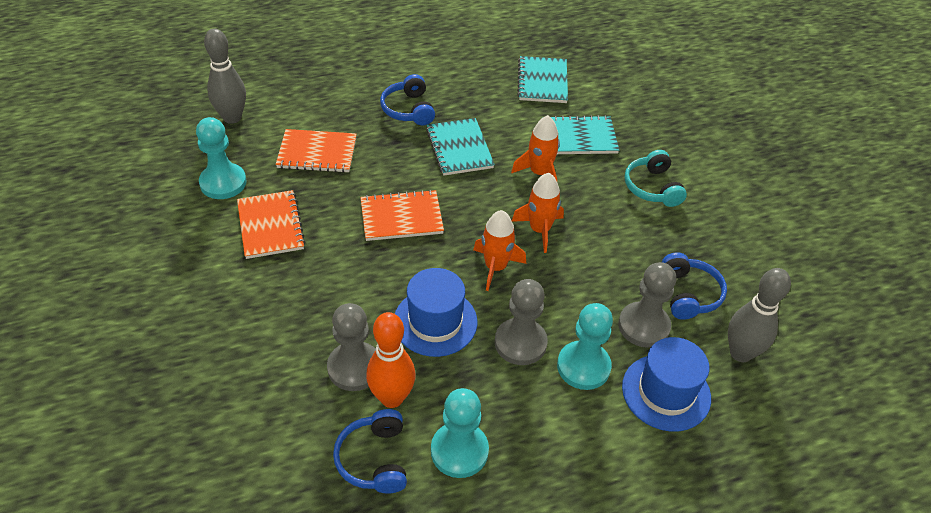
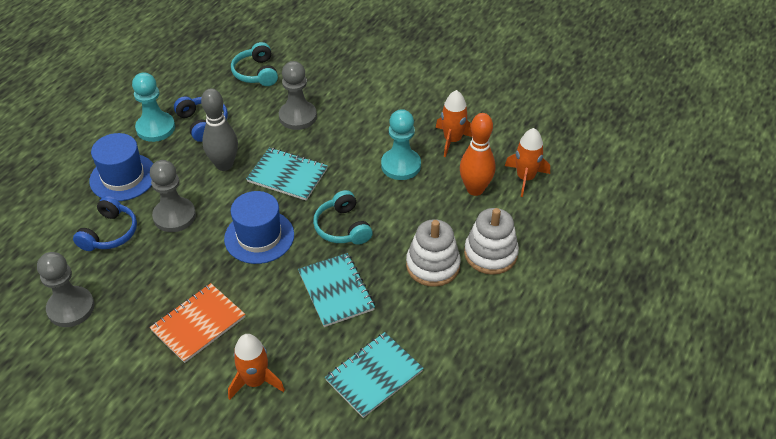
blue headphones: [333,409,407,493] [380,74,435,125] [662,252,727,320] = 3 -> [73,196,137,251] [174,96,228,142] = 2
grey bowling pin: [204,29,246,124] [728,268,791,362] = 2 -> [201,88,238,171] = 1
orange notebook: [237,190,305,259] [276,129,357,173] [360,189,444,241] = 3 -> [150,283,245,363] = 1
turquoise headphones: [624,150,687,207] = 1 -> [231,42,278,86] [313,190,373,245] = 2
turquoise pawn: [196,117,247,199] [431,388,489,478] [557,303,613,390] = 3 -> [132,72,175,142] [381,109,421,180] = 2
white stacking toy: none = 0 -> [406,219,461,287] [464,208,519,275] = 2

